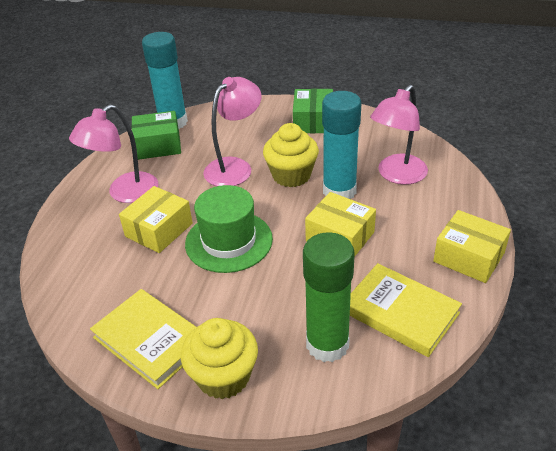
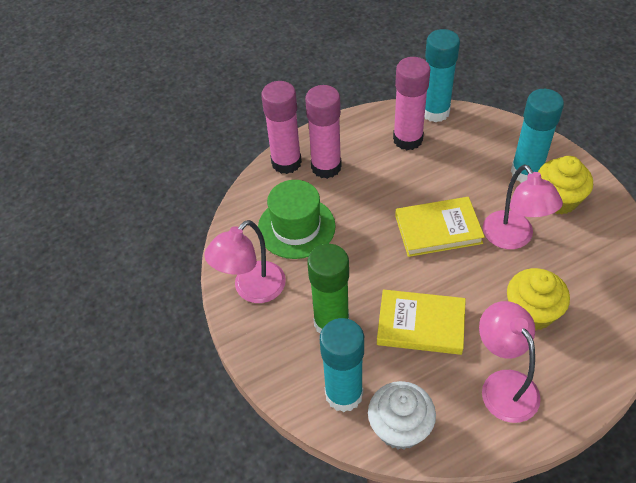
green box: [131,111,181,160] [293,89,333,133] = 2 -> none = 0
pink glue stick: none = 0 -> [261,81,302,174] [305,85,342,179] [393,57,430,150] = 3
turquoise glue stick: [142,32,188,129] [322,91,361,199] = 2 -> [320,318,364,412] [425,29,460,122] [511,89,564,183] = 3
white cupcake: none = 0 -> [368,381,436,450] = 1
yellow box: [119,186,193,253] [305,192,376,257] [433,210,511,283] = 3 -> none = 0

